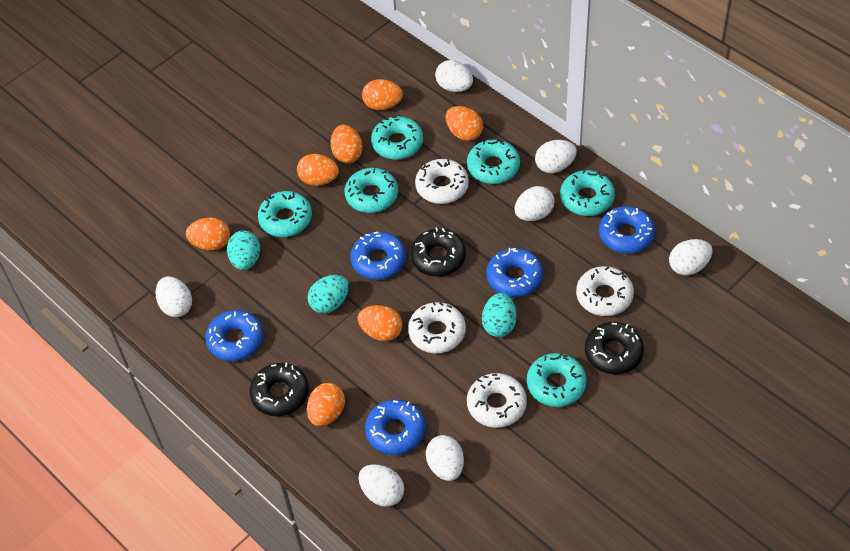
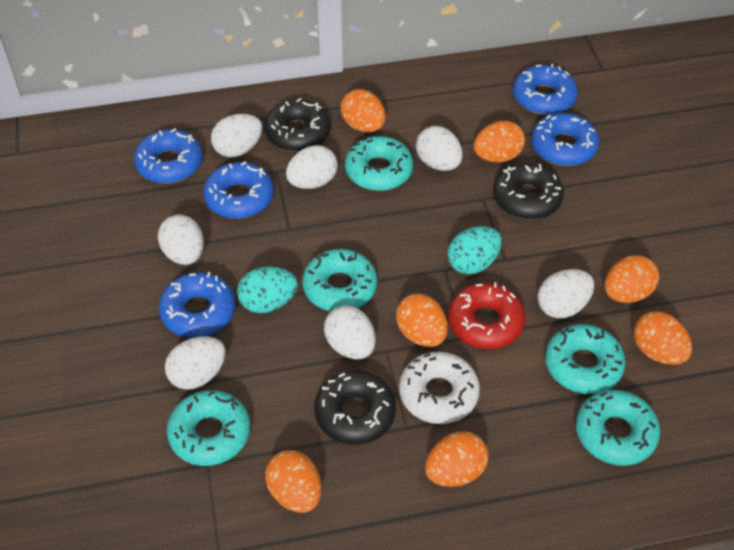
red donut: none = 0 -> [448,282,526,349] = 1
turquoise donut: [258,191,312,237] [345,168,398,213] [371,116,423,160] [467,139,520,184] [527,353,587,407] [560,170,615,216] = 6 -> [167,390,250,466] [302,249,377,311] [345,136,413,191] [545,324,626,394] [576,390,660,466] = 5
turquoise egg: [227,230,260,270] [308,275,349,314] [482,293,517,337] = 3 -> [237,266,298,313] [447,226,502,275] = 2
white donut: [408,301,466,353] [415,159,469,204] [467,373,527,428] [576,266,634,316] = 4 -> [399,351,480,424] = 1

